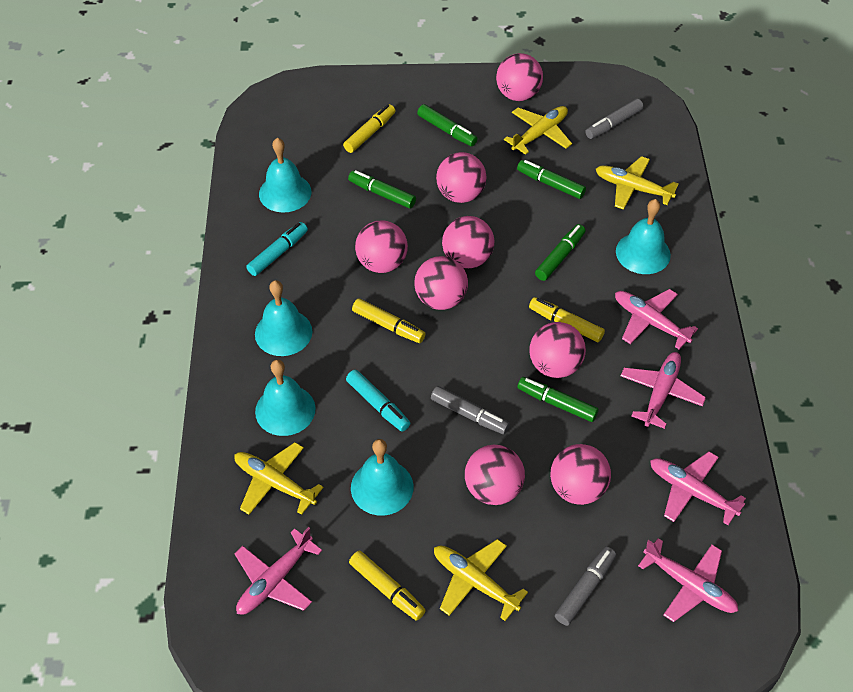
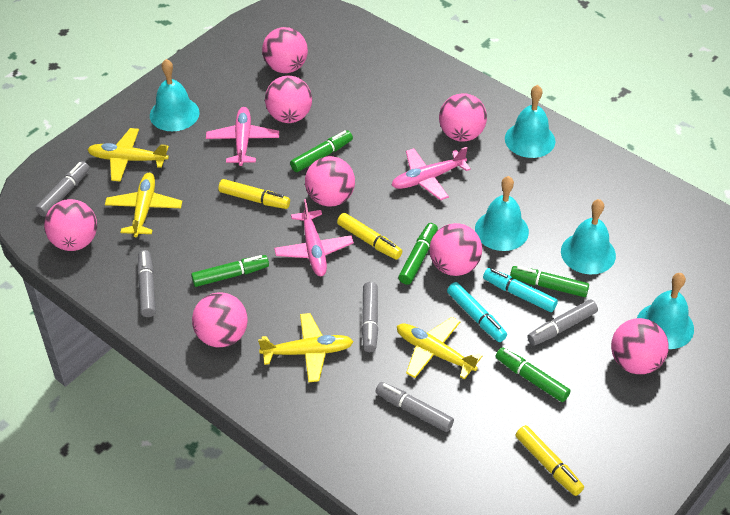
grey marker: [431,386,510,434] [555,547,616,626] [585,99,644,139] = 3 -> [35,161,90,217] [137,250,156,317] [362,282,378,352] [375,382,454,432] [527,299,598,346] = 5
pink plane: [235,527,322,615] [615,289,698,349] [621,352,706,429] [638,538,738,622] [650,452,746,525] = 5 -> [206,107,279,166] [274,199,354,276] [392,147,471,200] = 3
yellow marker: [343,104,396,153] [349,551,426,621] [352,298,425,343] [529,297,605,342] = 4 -> [218,179,290,209] [337,213,402,260] [516,425,584,496] = 3

